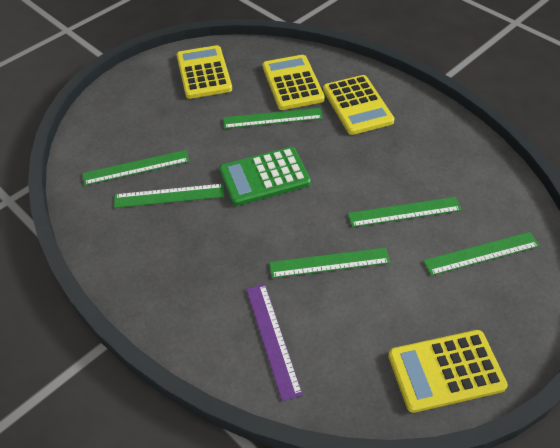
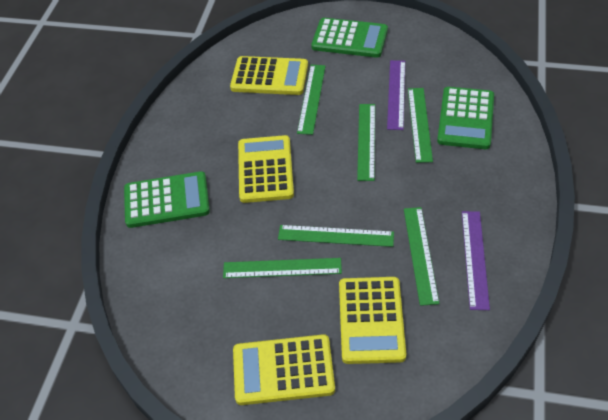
green calculator: [219,147,311,206] = 1 -> [124,171,210,228] [311,18,388,58] [437,87,494,149] = 3
purple ruler: [246,284,303,401] = 1 -> [387,60,405,130] [462,211,490,310] = 2

